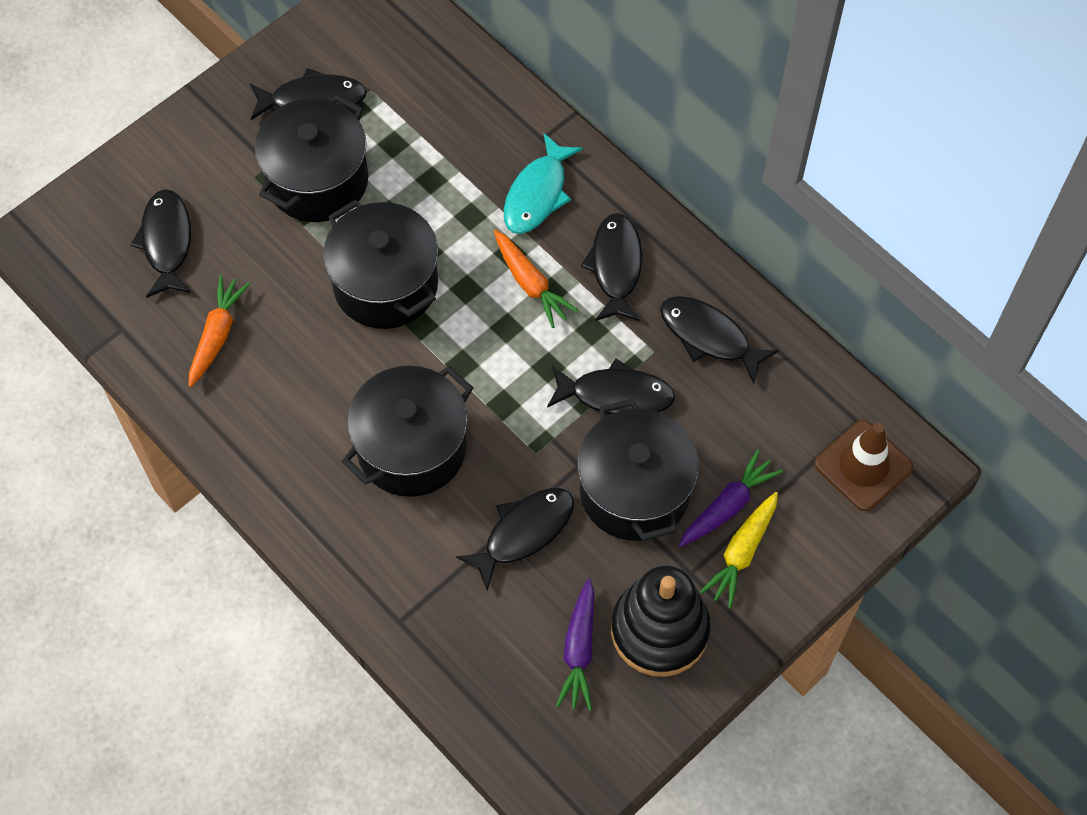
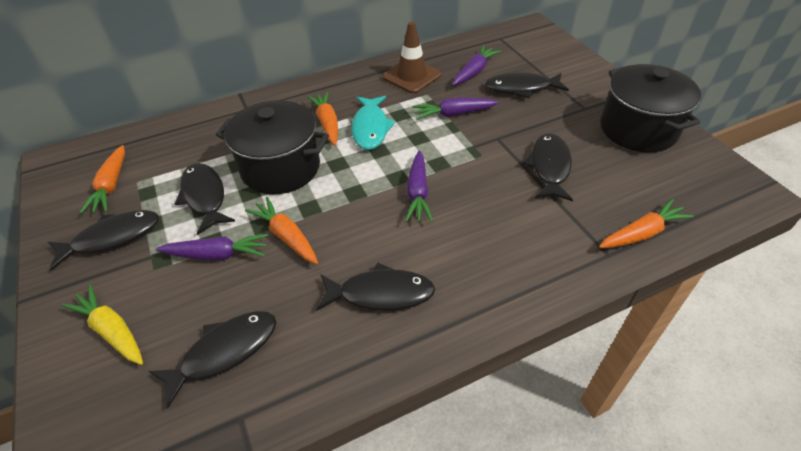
black pot: [255,94,368,222] [323,199,438,329] [342,366,473,497] [577,399,699,541] = 4 -> [216,100,329,195] [600,64,701,152] = 2
black stacking toy: [611,566,711,677] = 1 -> none = 0
orange carrot: [189,275,250,387] [494,230,579,328] = 2 -> [79,145,125,214] [245,197,318,264] [307,92,338,146] [599,199,694,248] = 4
purple carrot: [556,578,594,711] [679,450,783,547] = 2 -> [156,234,268,260] [405,151,433,222] [412,98,499,120] [452,45,501,86] = 4

